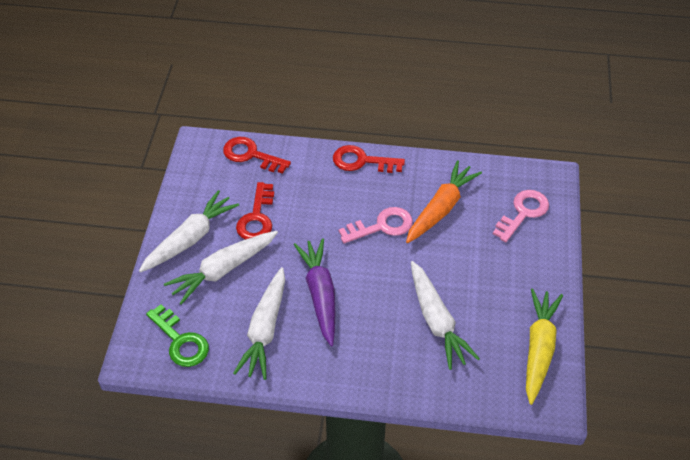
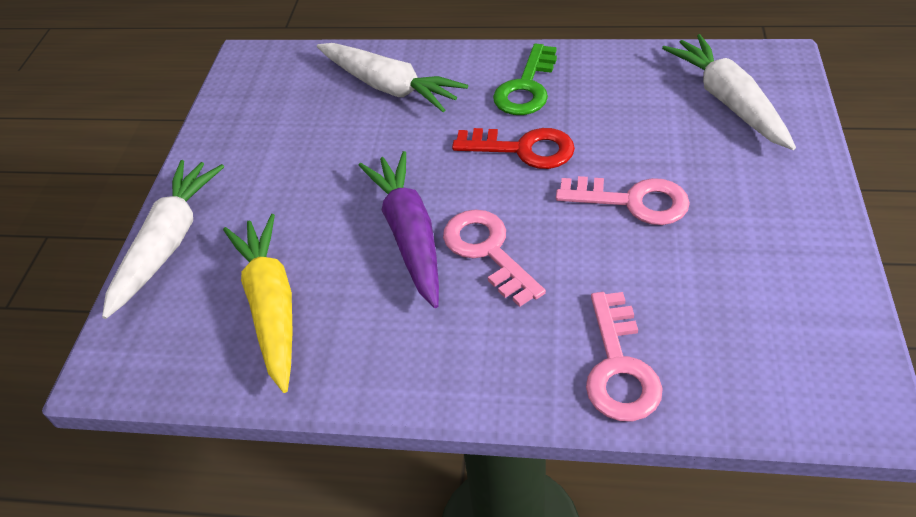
orange carrot: [406,160,482,243] = 1 -> none = 0
pink key: [339,207,413,244] [493,190,549,242] = 2 -> [443,210,546,307] [556,176,690,225] [586,292,663,421] = 3
red key: [223,137,291,174] [236,182,274,240] [333,145,405,173] = 3 -> [452,128,575,169] = 1
white carrot: [139,190,239,273] [164,231,278,305] [233,267,285,380] [411,261,480,370] = 4 -> [102,160,224,319] [317,43,468,112] [662,34,796,150] = 3

